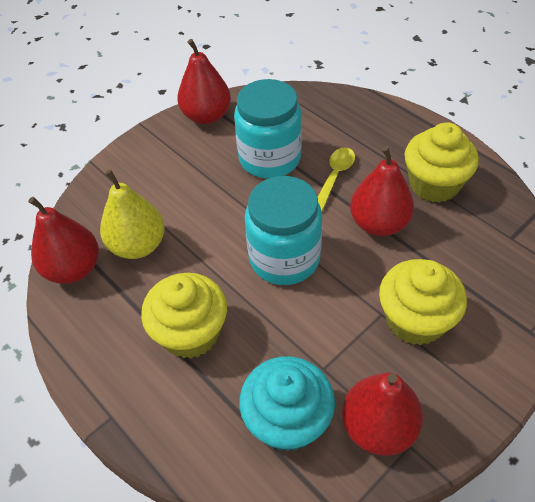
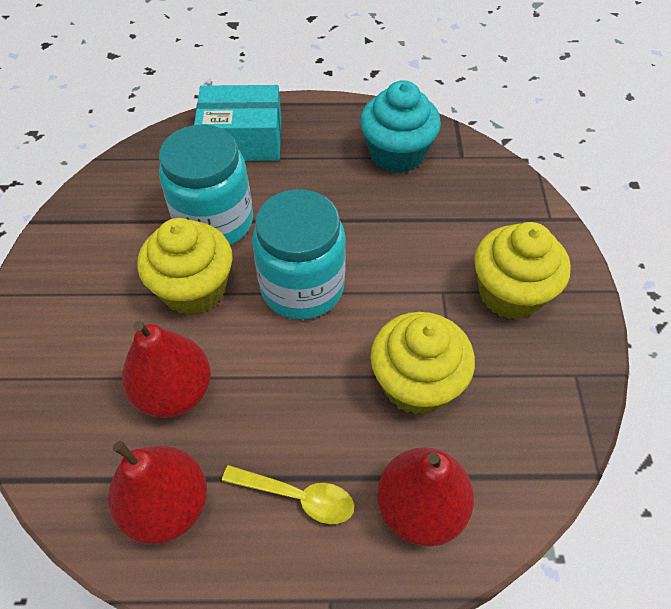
red pear: [28,197,99,284] [177,39,231,124] [342,373,423,456] [350,146,414,236] = 4 -> [108,441,207,545] [122,321,211,418] [377,447,474,547] = 3
turquoise box: none = 0 -> [194,85,282,161] = 1
yellow pear: [100,169,165,259] = 1 -> none = 0

